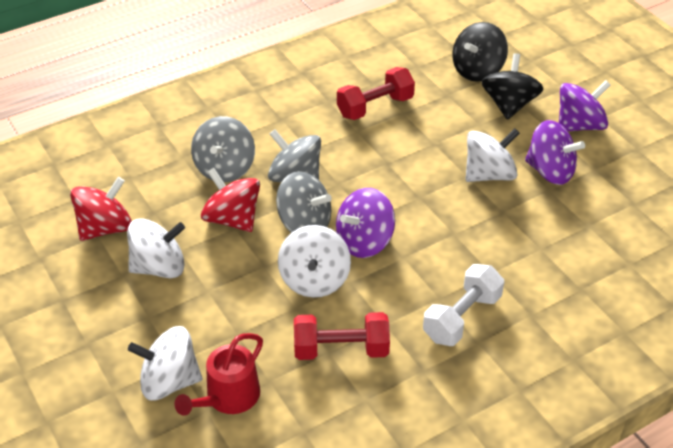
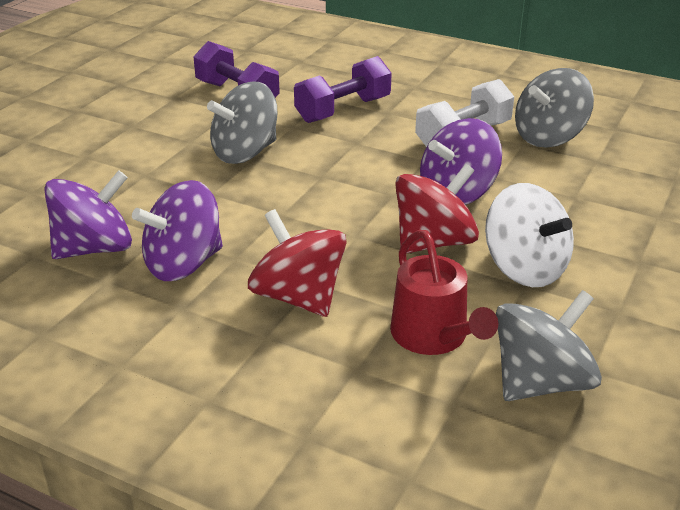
black spinning top: [452,22,508,82] [481,53,543,120] = 2 -> none = 0
purple dumbbell: none = 0 -> [193,41,280,98] [294,56,392,123] = 2
red dumbbell: [294,312,390,360] [337,67,415,120] = 2 -> none = 0
white spinning top: [127,218,185,278] [128,326,202,400] [278,225,351,298] [466,128,520,182] = 4 -> [485,183,574,287] = 1

